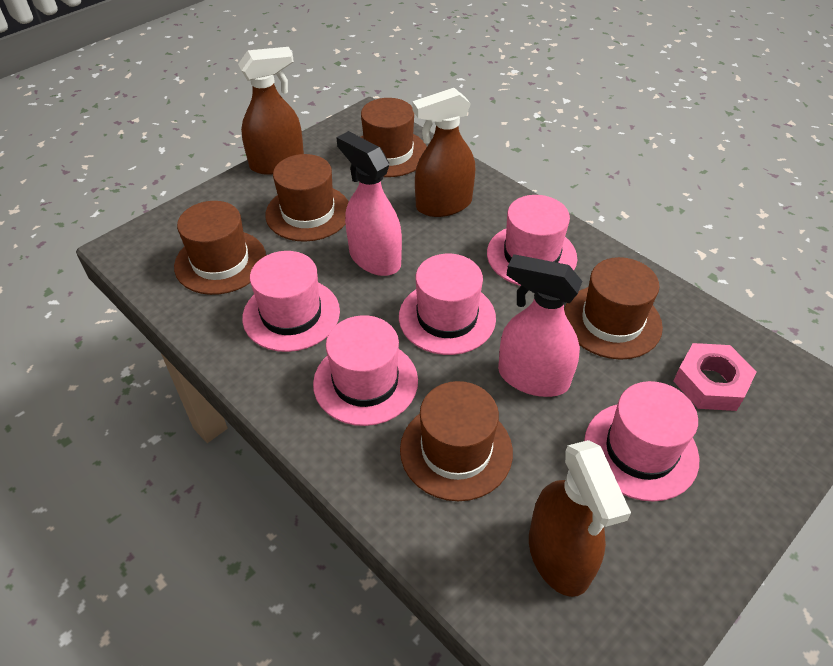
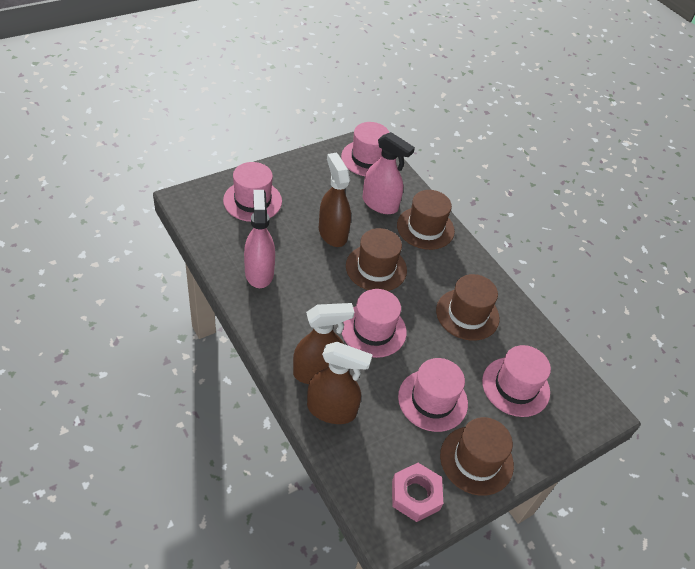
brown hat: [174,201,266,295] [265,154,349,242] [361,98,427,177] [400,381,513,501] [564,257,663,360] = 5 -> [346,228,407,291] [397,190,455,250] [436,274,500,341] [440,417,514,496] = 4

